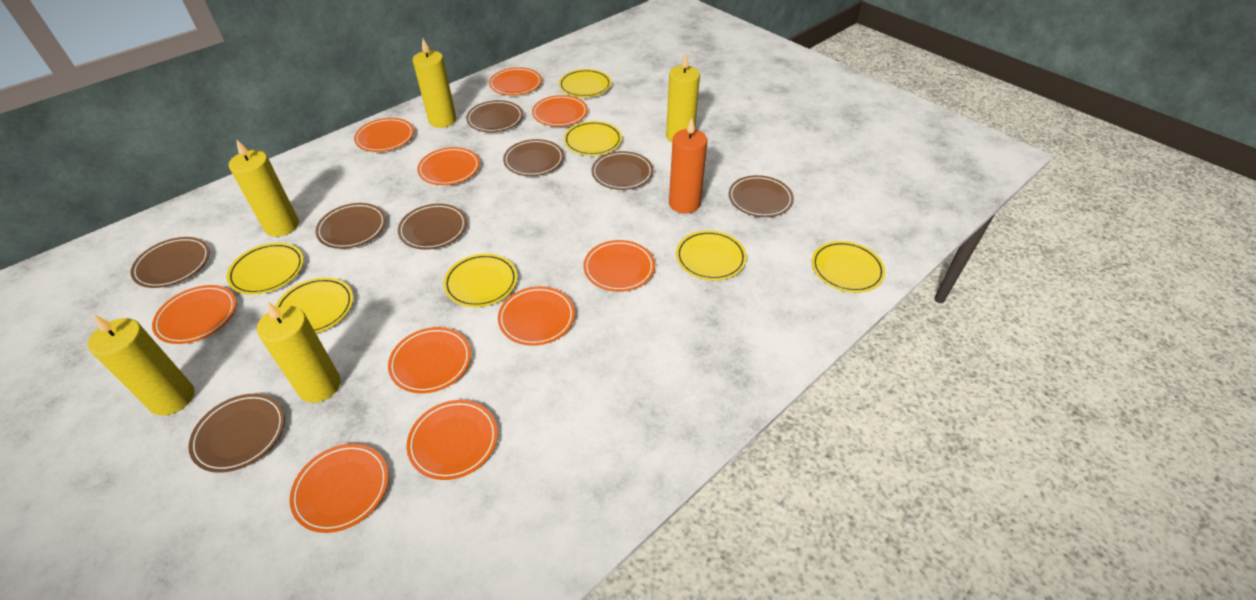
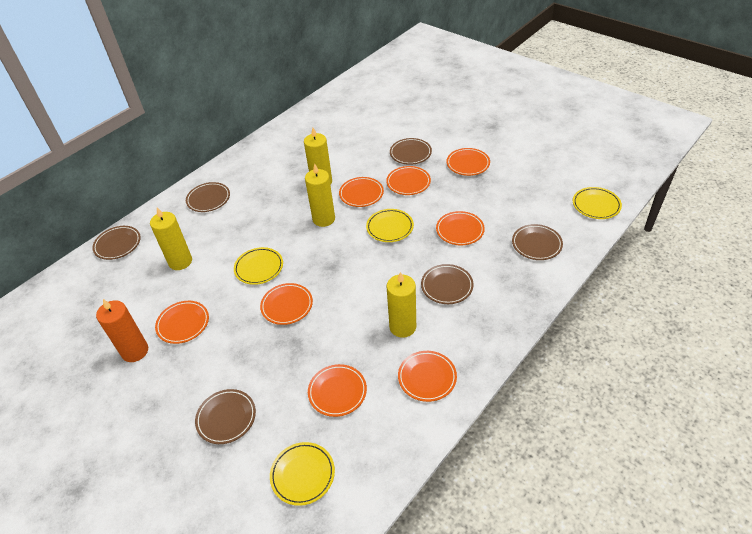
brown plate: [131,237,210,288] [188,394,285,473] [316,203,386,249] [398,204,467,250] [466,100,523,132] [503,139,564,176] [592,151,653,190] [729,175,794,217] = 8 -> [92,226,141,260] [186,182,230,212] [195,389,256,444] [390,138,432,165] [421,264,473,304] [512,224,563,260] = 6
orange plate: [152,285,236,344] [290,444,389,533] [354,118,414,152] [388,327,471,393] [407,400,498,480] [417,147,480,185] [489,67,542,96] [498,286,575,346] [532,95,588,127] [583,240,655,292] = 10 -> [155,301,209,344] [260,283,313,325] [308,364,367,417] [339,177,384,207] [386,166,431,195] [398,351,457,402] [436,211,485,245] [447,148,490,176] = 8
yellow candle: [88,315,194,416] [229,139,299,237] [257,301,341,403] [413,39,457,128] [666,54,700,142] = 5 -> [150,208,192,270] [304,128,332,185] [305,163,335,227] [386,272,416,338] = 4
yellow plate: [226,243,304,295] [275,277,353,333] [443,253,518,307] [559,69,612,97] [564,121,622,156] [676,230,747,281] [812,241,886,293] = 7 -> [234,247,283,285] [270,442,335,506] [366,209,414,242] [573,187,622,219] = 4

